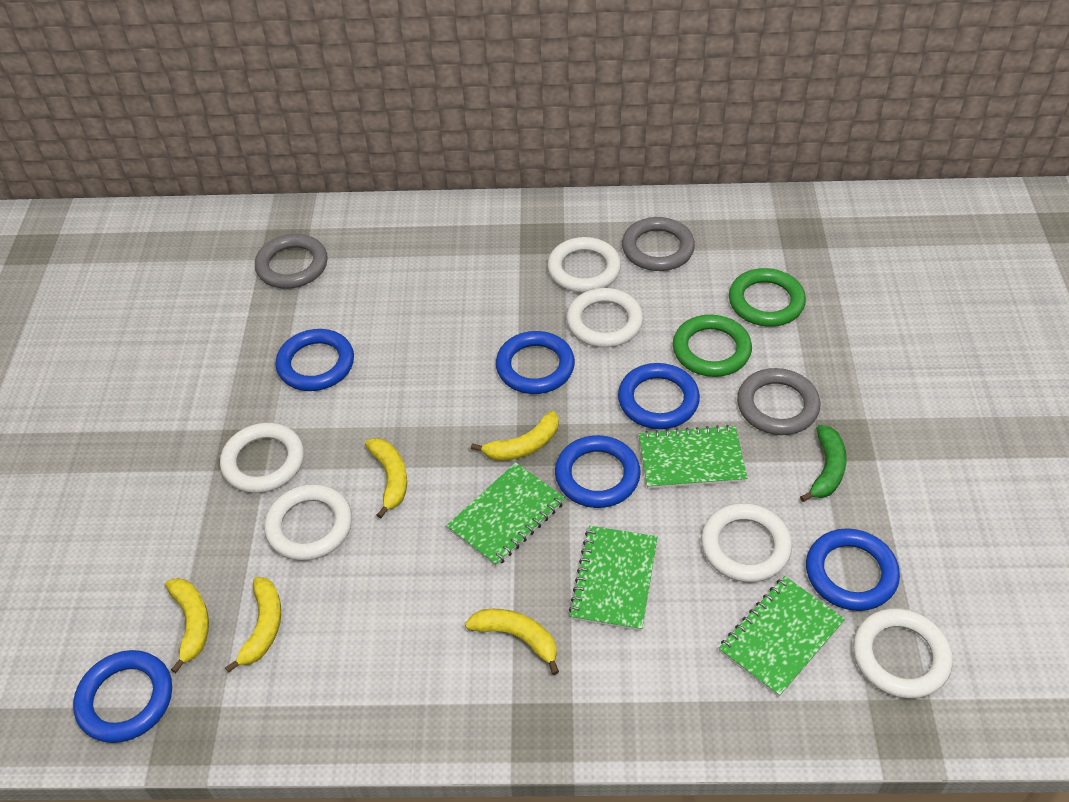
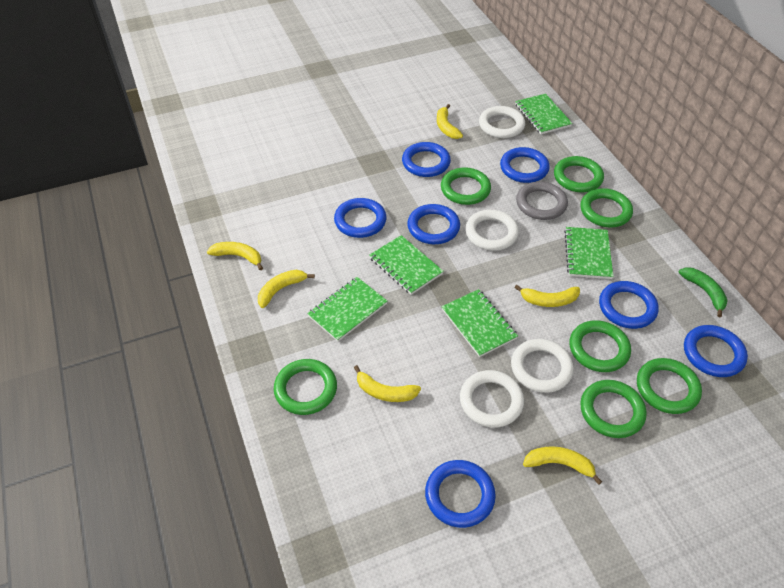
blue ring: [73,650,172,743] [276,329,354,391] [496,331,575,394] [555,435,641,508] [618,363,700,429] [806,528,900,611] = 6 -> [334,198,386,238] [402,142,451,177] [407,204,460,244] [425,460,496,528] [500,147,549,183] [599,281,659,329] [684,325,748,377] = 7
green notebook: [446,463,565,567] [569,526,658,631] [639,425,747,489] [719,576,845,697] = 4 -> [307,277,387,341] [369,235,444,295] [442,289,518,357] [515,93,573,134] [564,227,614,279] = 5
green ring: [673,314,752,377] [729,268,806,327] = 2 -> [274,359,337,415] [441,167,491,205] [554,156,604,192] [570,320,631,372] [580,188,633,228] [580,380,647,438] [637,358,702,414] = 7
grey ring: [255,234,328,289] [622,217,695,271] [737,368,820,435] = 3 -> [516,182,568,220] = 1
white ring: [220,423,304,493] [264,484,352,561] [547,237,621,293] [566,288,643,348] [701,503,792,582] [853,608,953,699] = 6 -> [460,370,524,428] [465,210,519,251] [479,106,525,138] [511,339,574,393] = 4
yellow banana: [165,578,209,673] [225,577,281,673] [365,438,407,519] [465,609,559,675] [471,411,559,461] = 5 -> [207,242,263,270] [258,270,315,308] [354,365,421,402] [437,104,463,139] [514,285,580,307] [523,446,602,485] = 6

